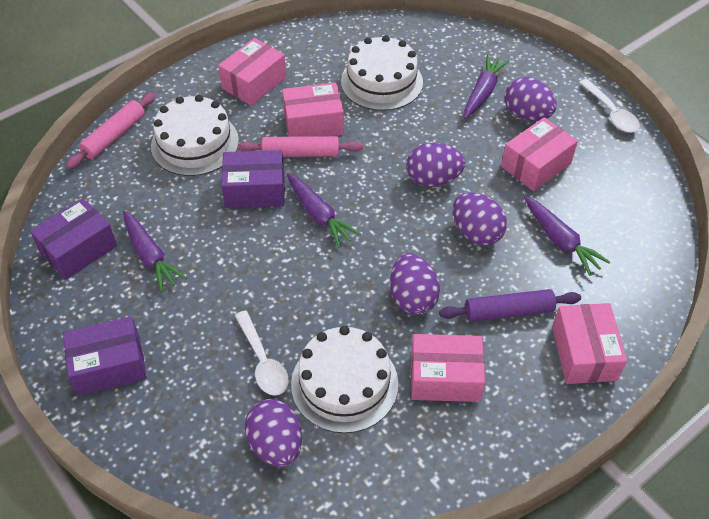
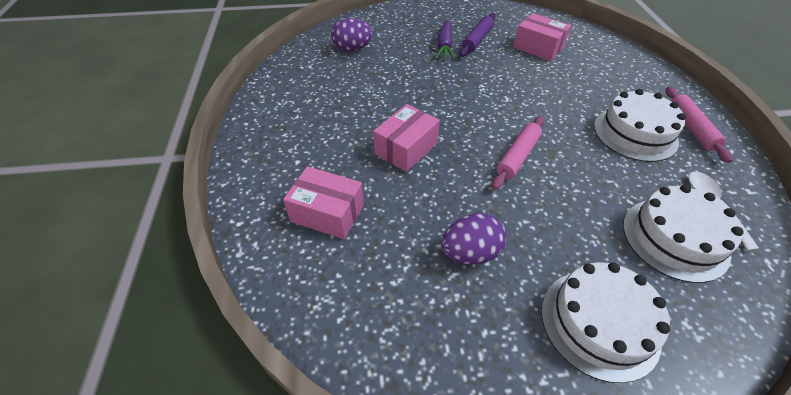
pink box: [218,38,286,106] [282,82,344,137] [411,334,485,402] [501,117,578,191] [552,303,627,384] = 5 -> [283,166,364,239] [373,104,440,172] [513,13,571,61] = 3
purple box: [30,198,117,280] [63,316,147,396] [221,150,285,208] = 3 -> none = 0
purple carrot: [123,211,187,292] [287,173,361,248] [464,54,509,119] [524,196,610,276] = 4 -> [435,20,455,60] = 1
purple egg: [245,399,302,467] [390,254,440,315] [406,142,465,187] [453,192,507,245] [505,77,557,121] = 5 -> [331,18,373,52] [441,213,506,265] = 2
white spoon: [235,310,288,396] [579,79,640,133] = 2 -> [689,172,759,251] = 1

